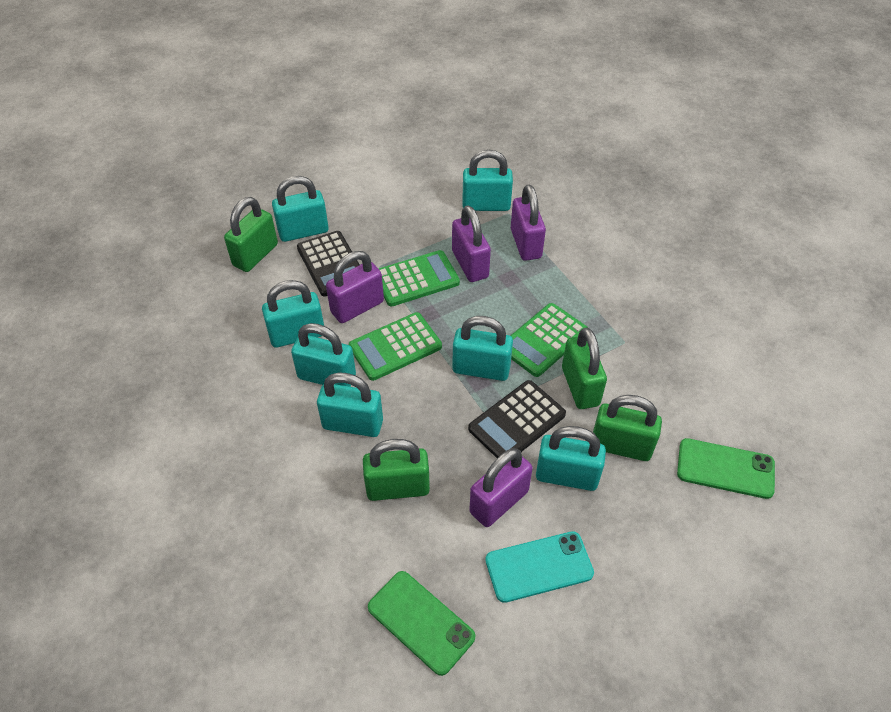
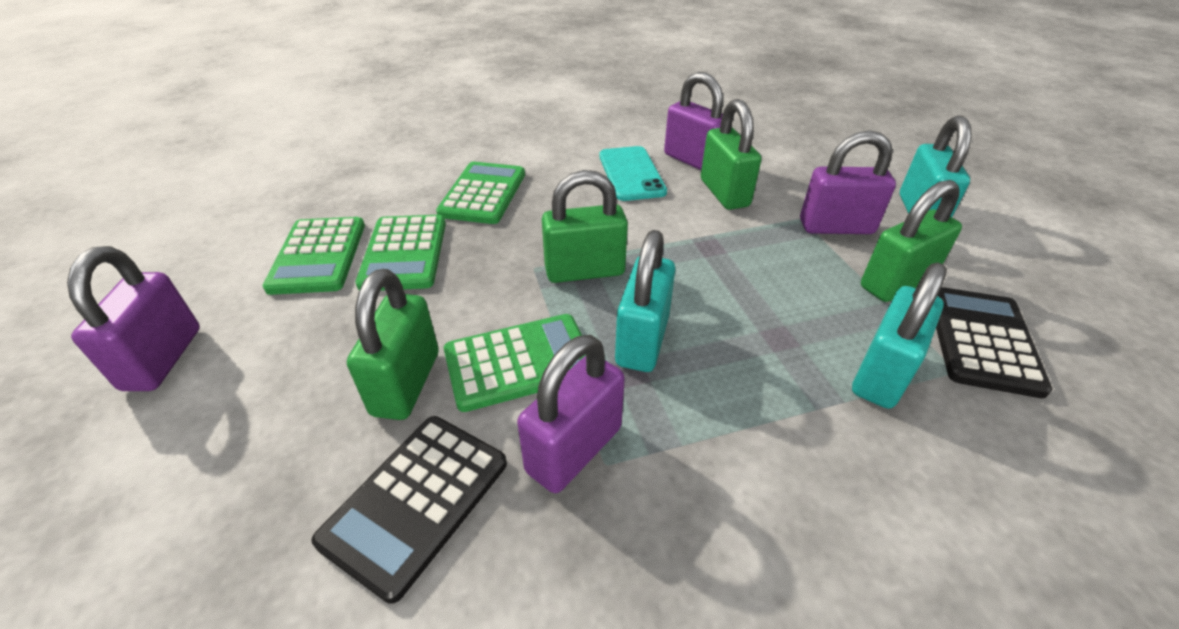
green calculator: [349,312,442,381] [379,250,460,307] [511,303,588,377] = 3 -> [263,217,365,295] [355,215,446,291] [436,162,525,224] [444,314,586,412] = 4
green phone: [368,571,475,676] [677,438,775,499] = 2 -> none = 0
turquoise padlock: [262,280,324,348] [272,176,329,242] [291,323,356,387] [317,373,383,437] [453,316,513,381] [463,150,513,211] [536,426,606,491] = 7 -> [615,230,675,372] [852,262,947,409] [900,116,971,217] = 3

